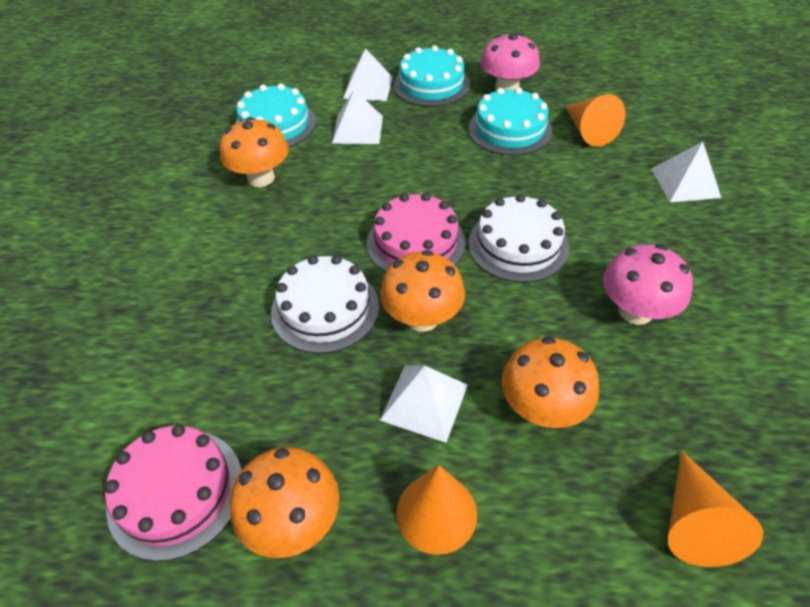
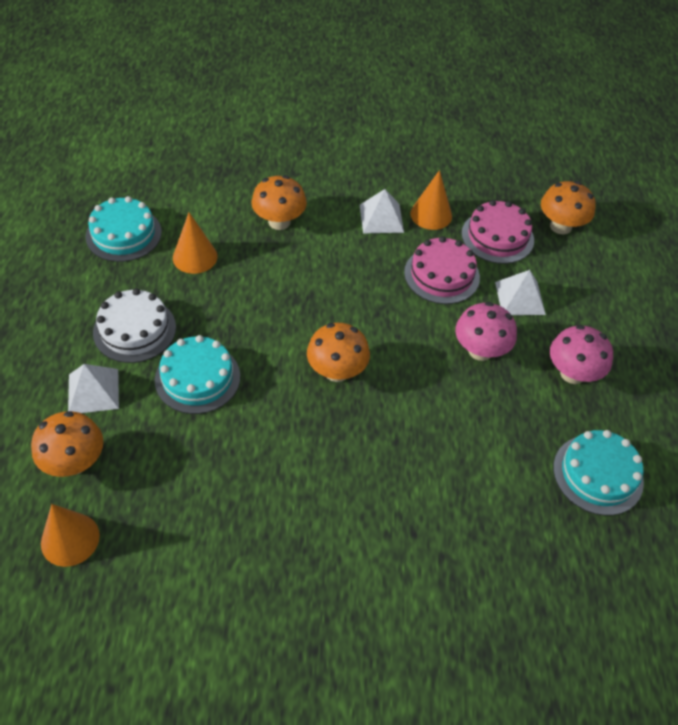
white cake: [271,255,379,354] [468,194,569,283] = 2 -> [93,288,176,363] = 1
white pyramid: [332,90,383,144] [343,48,393,101] [380,365,468,443] [651,142,721,202] = 4 -> [68,364,119,413] [360,189,404,233] [495,270,546,315] = 3

